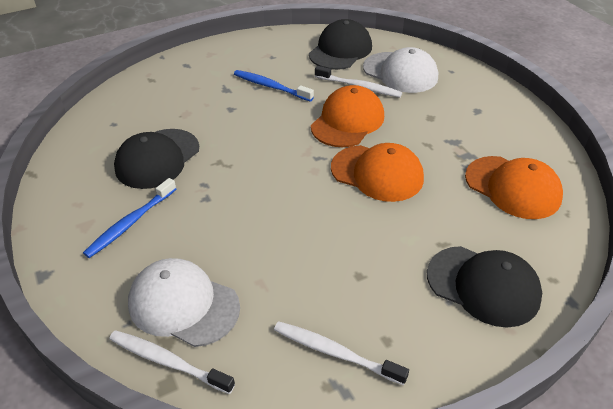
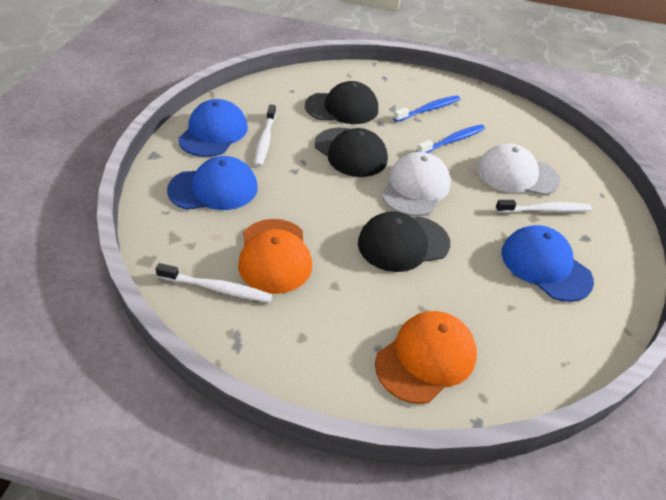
blue cap: none = 0 -> [167,156,258,210] [178,99,248,157] [501,225,594,302] = 3
orange cap: [311,85,384,147] [331,143,424,202] [465,156,563,219] = 3 -> [238,219,312,294] [375,311,477,404] = 2

